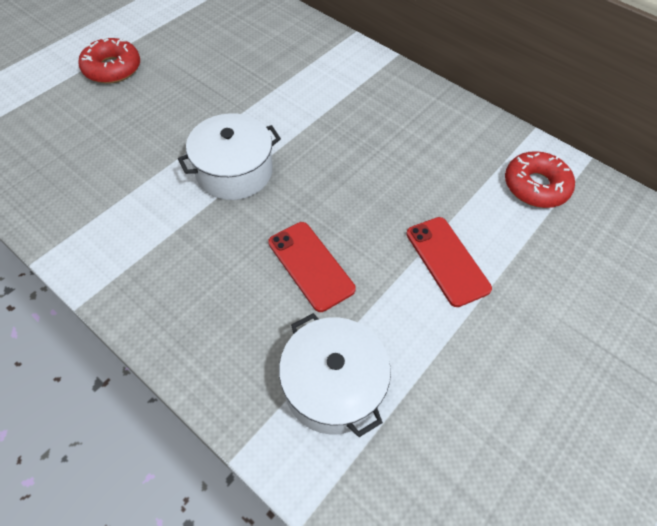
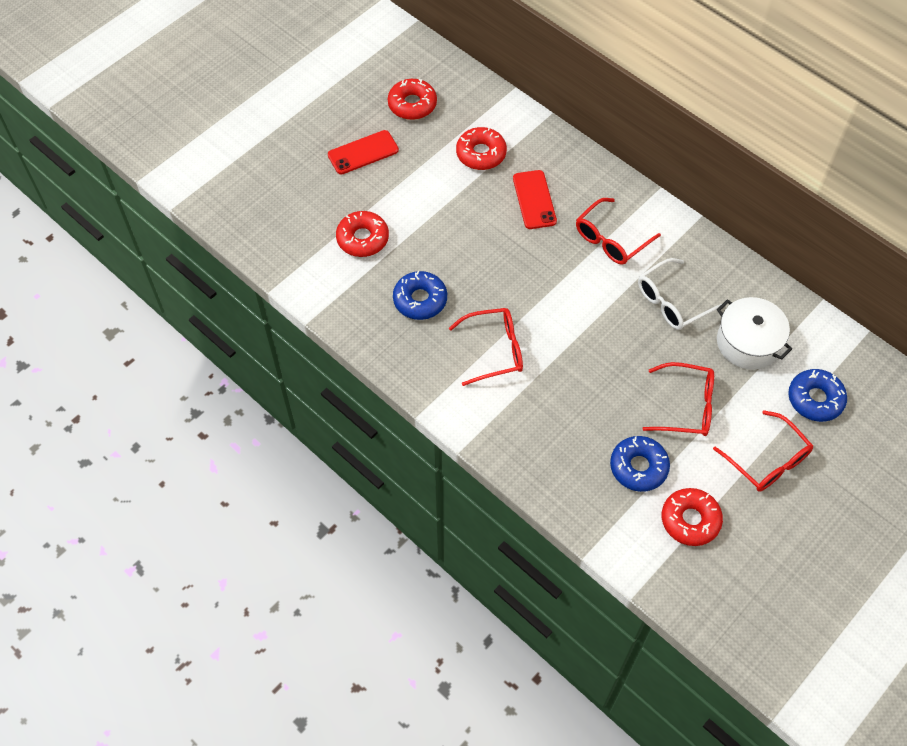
blue donut: none = 0 -> [393,271,447,320] [610,436,670,492] [788,369,847,422] = 3
red donut: [78,37,140,84] [505,151,575,208] = 2 -> [336,211,389,257] [388,79,437,120] [456,127,507,170] [662,488,723,546] = 4
red glasses: none = 0 -> [449,308,523,386] [576,198,661,265] [643,362,714,436] [713,410,813,492] = 4
white glasses: none = 0 -> [638,258,722,330] = 1
white pot: [178,113,281,200] [279,313,391,437] = 2 -> [717,297,792,370] = 1

